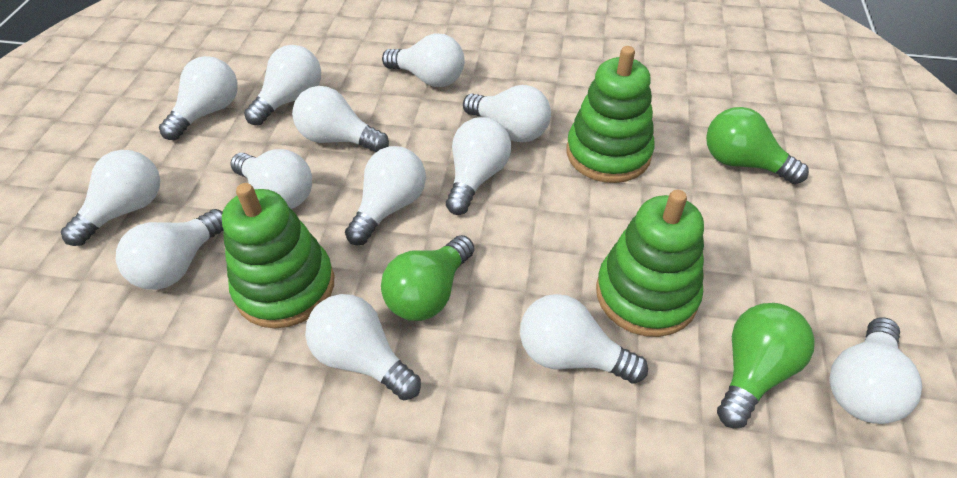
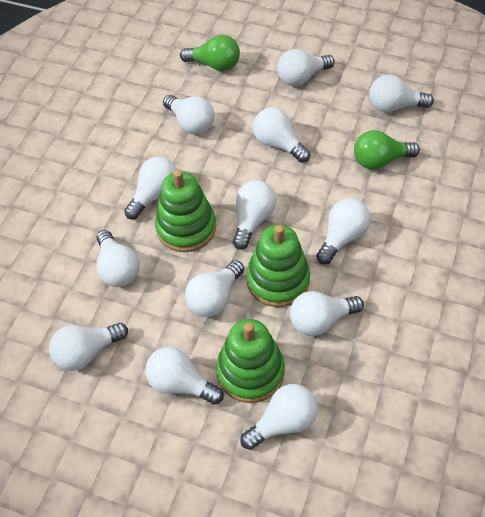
green light bulb: [381,235,474,321] [706,107,809,184] [717,303,815,428] = 3 -> [180,35,240,71] [354,130,420,170] = 2

